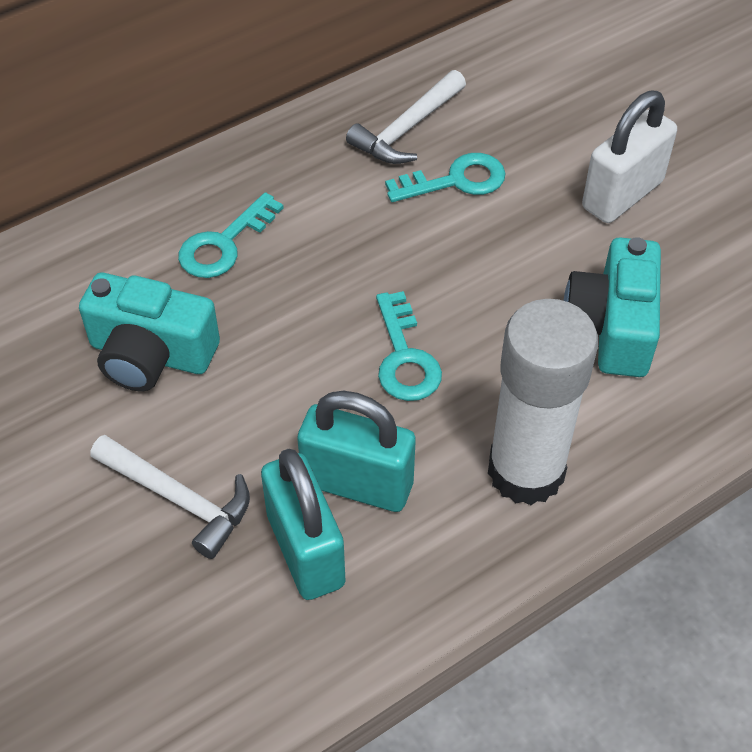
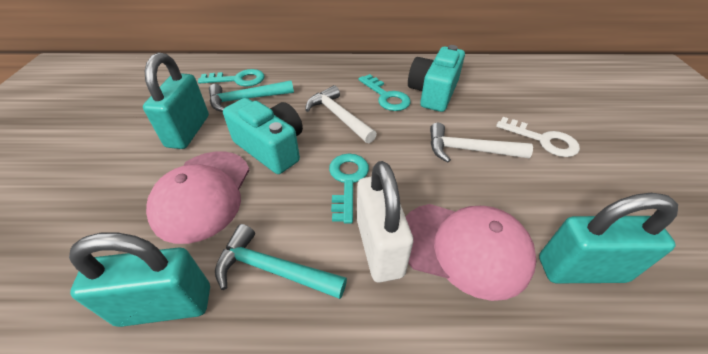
pink cap: none = 0 -> [146,151,249,244] [405,204,536,301] = 2
turquoise hammer: none = 0 -> [209,80,294,112] [215,224,347,299] = 2
turquoise padlock: [261,449,345,600] [297,391,416,512] = 2 -> [69,233,210,327] [143,53,209,149] [539,193,678,283] = 3
white glue stick: [488,299,598,505] = 1 -> none = 0
white key: none = 0 -> [496,117,580,157] = 1

